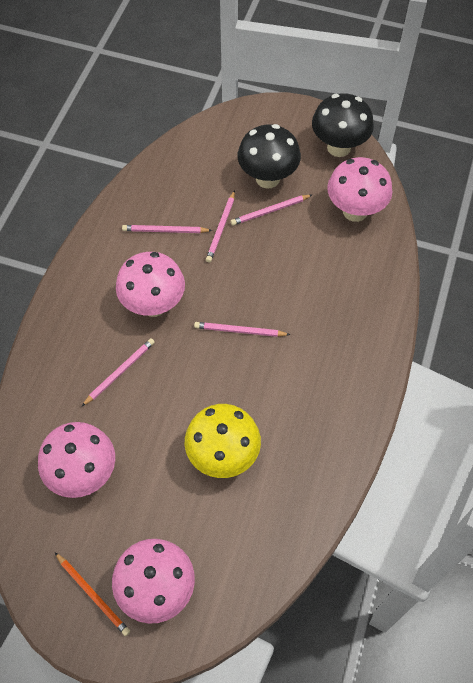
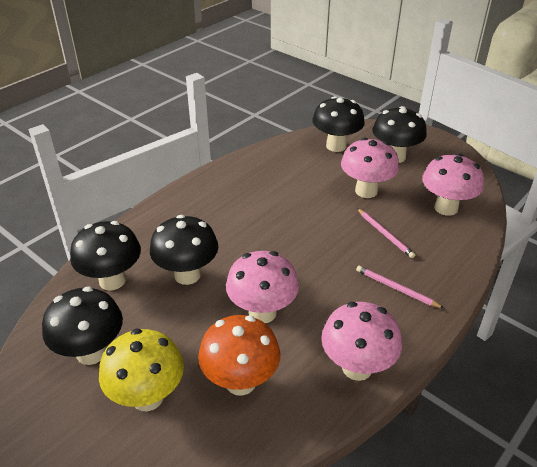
black mushroom: [237,124,301,189] [312,93,374,157] = 2 -> [42,287,123,365] [70,221,141,291] [150,215,218,285] [312,96,365,152] [373,106,427,163] = 5
orange mushroom: none = 0 -> [198,315,280,396] = 1
orange pencil: [55,553,130,636] = 1 -> none = 0
pink pencil: [81,338,155,407] [122,225,213,233] [194,322,290,337] [206,191,235,262] [231,195,312,226] = 5 -> [356,266,445,309] [357,208,415,258] = 2

